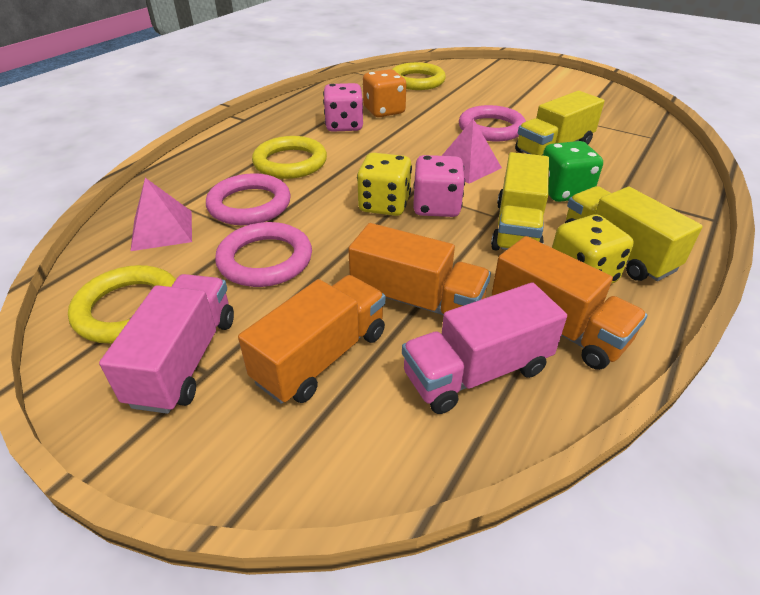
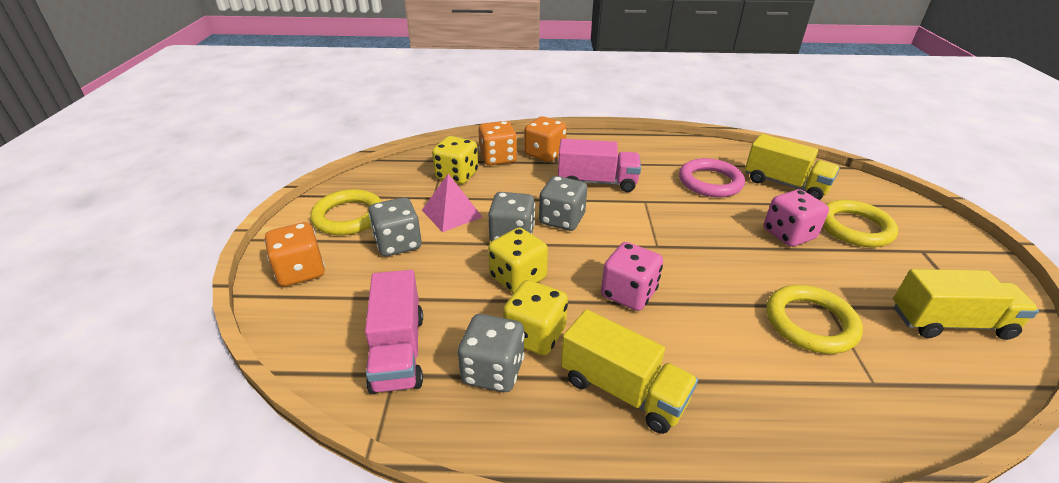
green dice: [543,141,603,202] = 1 -> none = 0
grey dice: none = 0 -> [369,197,422,256] [458,314,525,392] [488,192,535,242] [539,176,587,231] = 4
orange dice: [363,69,406,117] = 1 -> [265,222,325,286] [478,121,517,165] [524,116,567,162] = 3
orange truck: [238,275,385,404] [348,223,491,315] [492,236,647,370] = 3 -> none = 0
pink pyramid: [130,178,192,251] [442,118,502,184] = 2 -> [422,174,482,232] = 1
pink ring: [206,173,291,225] [215,222,312,287] [459,105,526,141] = 3 -> [679,158,745,197] = 1
yellow dice: [357,153,412,216] [552,214,634,284] = 2 -> [432,136,478,184] [488,228,548,293] [503,280,568,356] = 3

